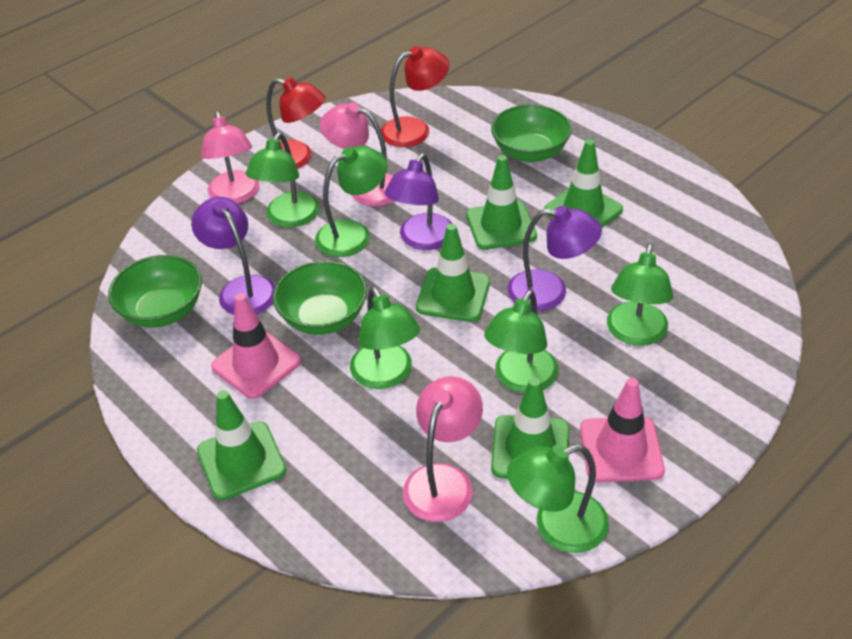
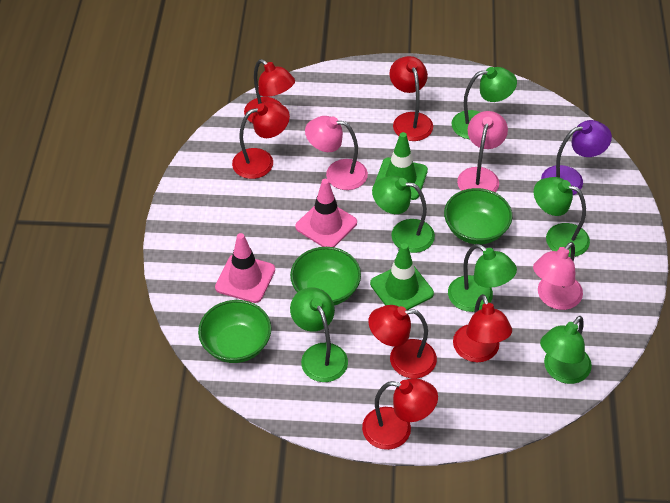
green traffic cone: [197,390,286,500] [416,224,490,322] [466,155,537,250] [491,377,569,478] [544,139,623,227] = 5 -> [370,243,434,310] [375,132,428,200] = 2
purple lamp: [191,197,276,315] [384,153,453,250] [508,206,602,311] = 3 -> [541,120,612,195] = 1
red lamp: [266,77,325,169] [381,46,449,147] = 2 -> [232,102,290,179] [244,59,295,123] [362,378,438,450] [368,305,437,378] [389,56,433,141] [453,294,512,362] = 6

